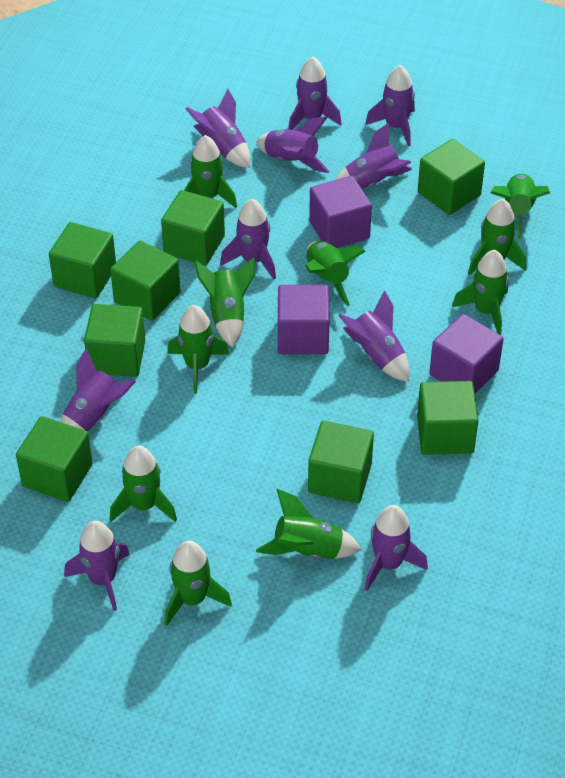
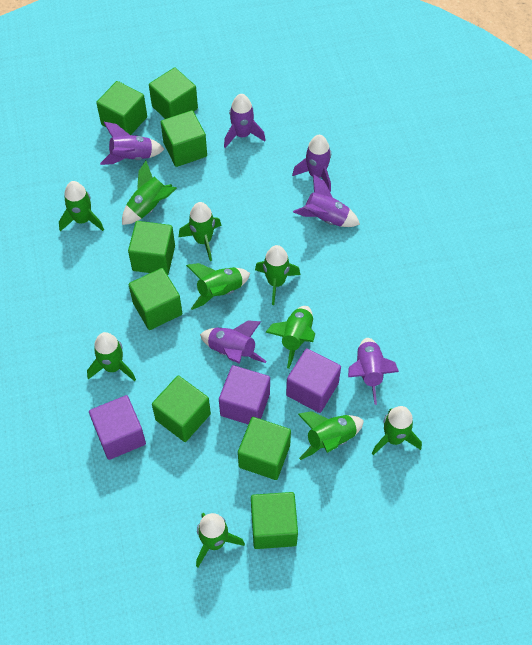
purple rocket: [60,348,136,432] [64,521,130,611] [185,89,250,168] [220,199,276,279] [256,117,330,173] [288,57,342,130] [335,123,412,189] [339,290,410,382] [365,65,415,146] [365,505,428,591] = 10 -> [100,122,164,165] [200,321,267,364] [224,94,265,148] [292,135,331,192] [293,174,360,227] [348,338,399,405] = 6

